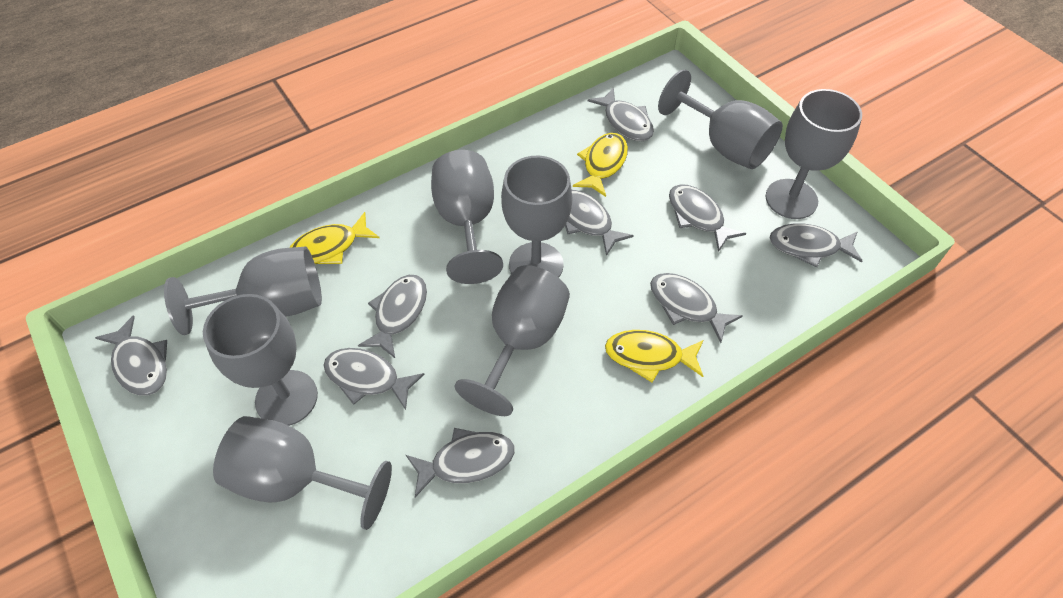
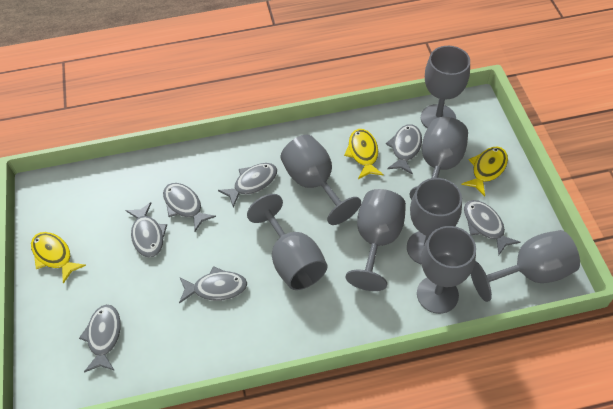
grey fish: [95,315,167,396] [323,348,425,410] [358,275,427,358] [406,428,515,497] [565,190,634,256] [588,88,654,141] [650,273,743,343] [669,184,746,252] [770,224,862,268] = 9 -> [79,304,121,373] [125,202,167,258] [163,183,216,232] [179,266,247,304] [218,163,277,207] [386,124,422,175] [464,200,521,255] = 7

